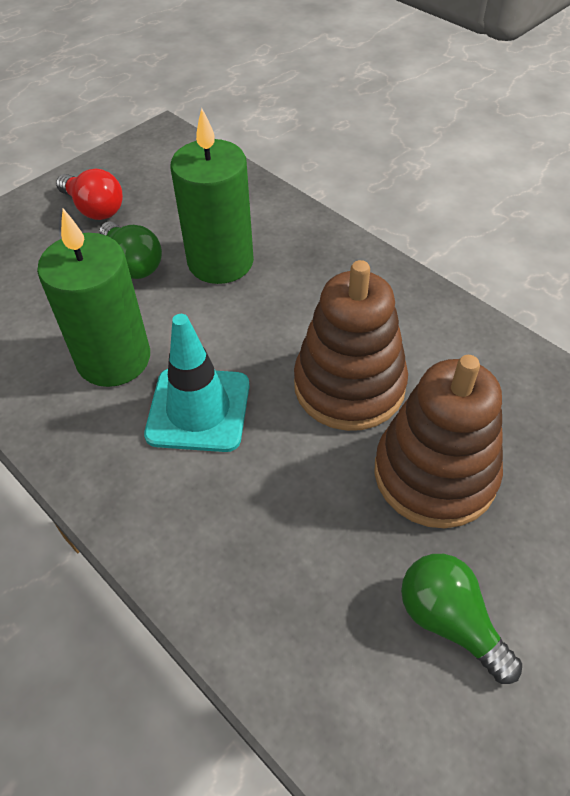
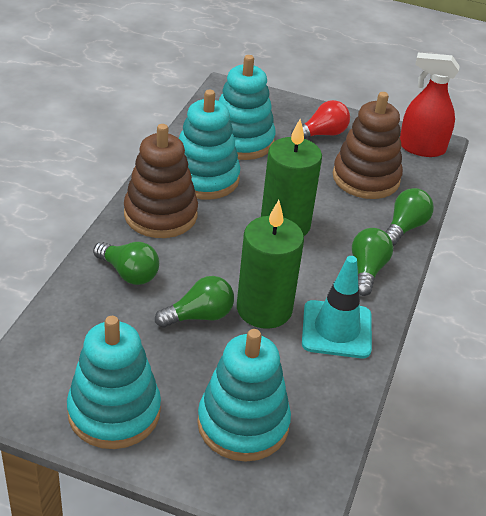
green light bulb: [99,221,162,279] [401,554,522,684] = 2 -> [93,242,159,285] [155,276,234,328] [352,228,393,296] [385,188,434,246] = 4
red spray bottle: none = 0 -> [400,53,460,157] = 1
turquoise stacking toy: none = 0 -> [67,316,161,449] [179,90,240,200] [197,329,291,462] [219,55,276,160] = 4

